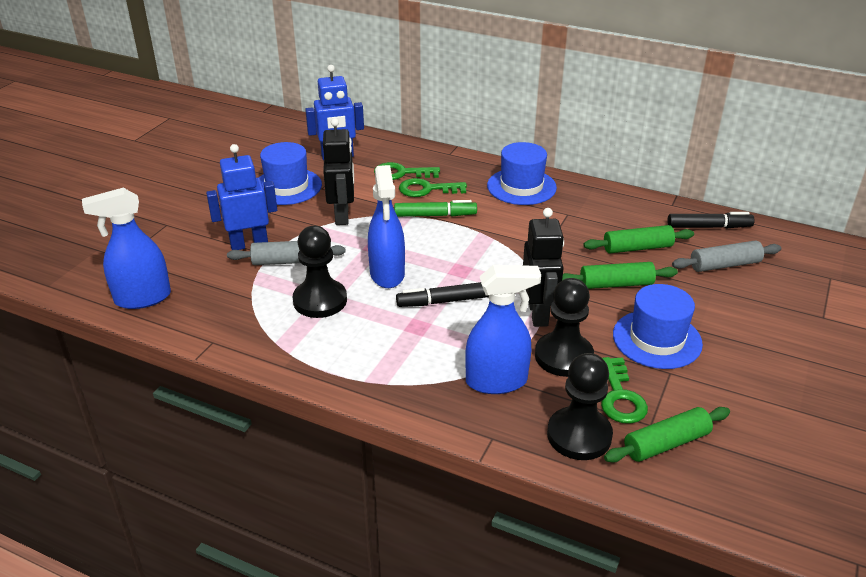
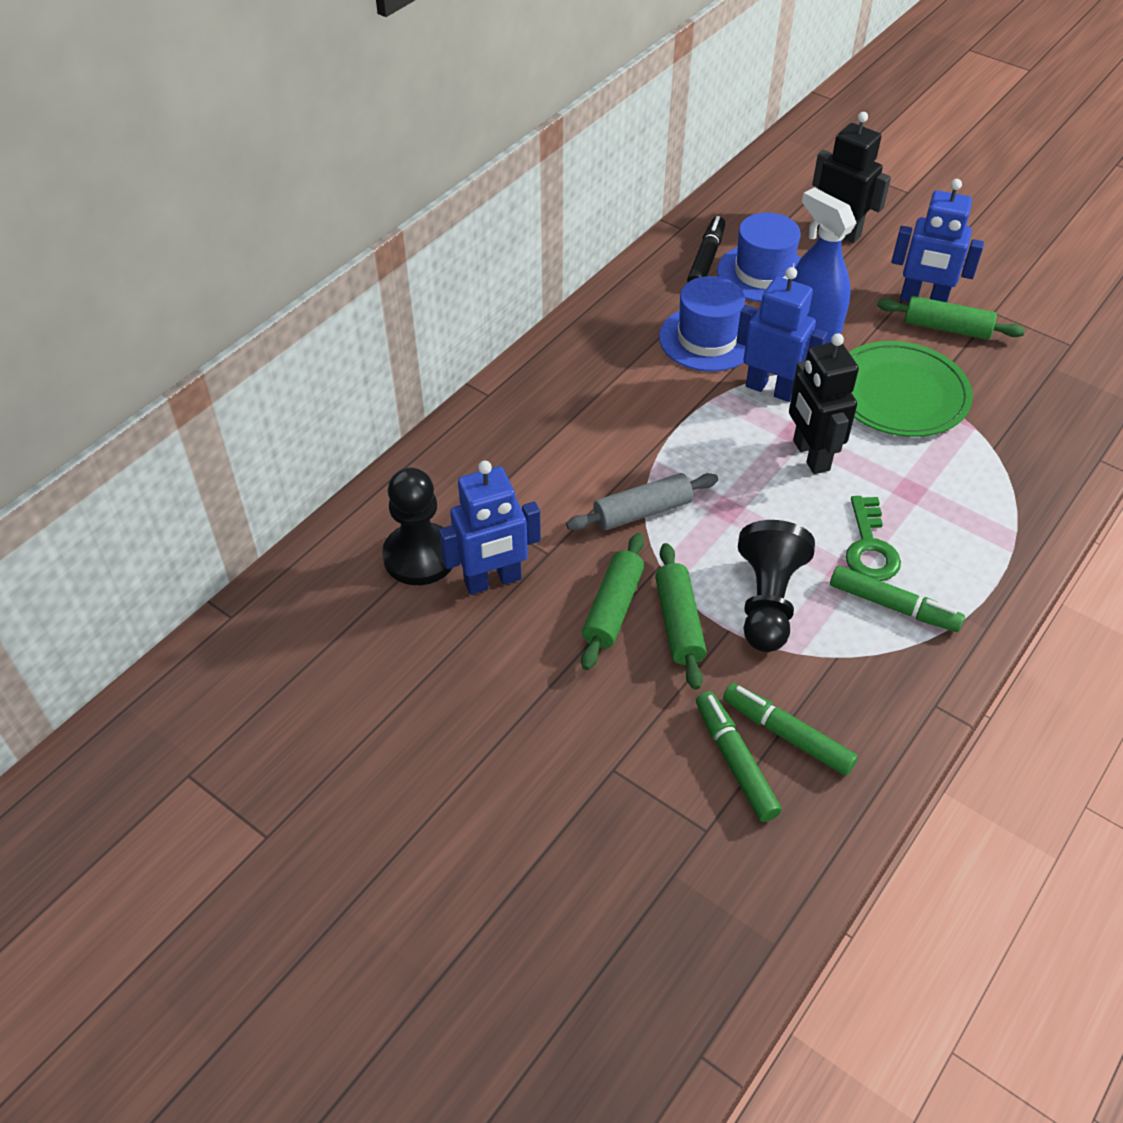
black marker: [396,282,489,307] [667,212,755,228] = 2 -> [687,216,725,283] = 1
black pawn: [293,226,347,318] [535,278,594,377] [547,353,613,460] = 3 -> [382,468,452,585] [738,520,815,652] = 2
blue hat: [259,142,322,205] [487,142,557,205] [613,284,703,369] = 3 -> [659,276,745,372] [717,213,801,302] = 2
blue robot: [206,144,277,250] [305,65,364,160] = 2 -> [439,461,541,595] [736,267,827,402] [891,179,984,302] = 3
blue spray bottle: [82,188,171,309] [368,165,405,288] [465,265,541,394] = 3 -> [792,187,856,343] = 1
green key: [374,162,440,180] [399,178,467,197] [601,357,648,424] = 3 -> [846,496,901,581] = 1
green marker: [394,200,477,217] = 1 -> [696,691,782,822] [723,683,858,776] [830,566,965,632] = 3
green plate: none = 0 -> [849,341,973,437] = 1
grey rolling pin: [227,241,346,265] [672,240,781,272] = 2 -> [566,473,718,531] = 1

